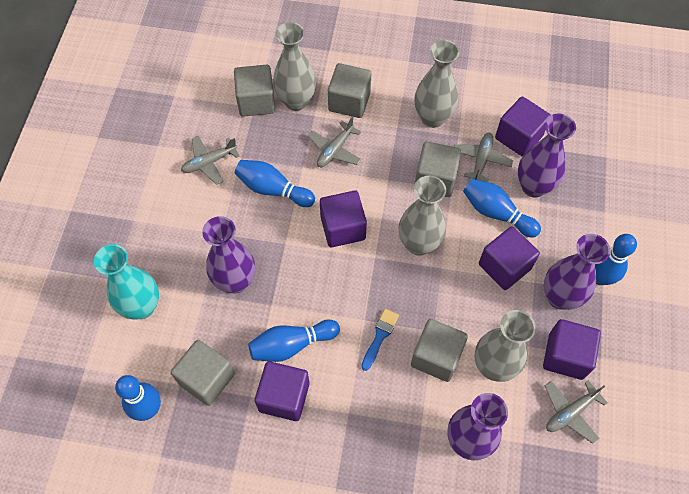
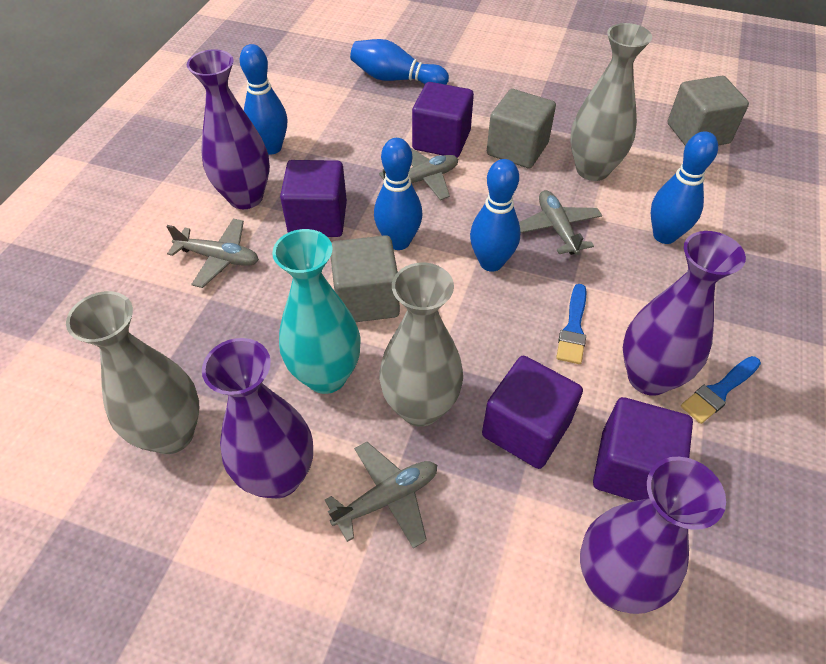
blue brush: [361,309,399,371] = 1 -> [556,284,586,364] [681,356,761,424] = 2
grey cube: [171,340,235,406] [234,65,275,117] [328,63,371,118] [411,319,468,382] [415,142,461,197] = 5 -> [331,235,400,322] [487,89,556,169] [668,76,749,146] = 3
grey vase: [273,22,316,111] [399,176,446,256] [415,40,460,128] [474,310,536,382] = 4 -> [66,291,199,454] [379,263,463,427] [570,23,652,181] = 3
purple cube: [255,361,309,421] [320,191,367,247] [479,226,540,290] [495,97,551,157] [543,319,601,380] = 5 -> [280,160,347,237] [412,82,474,158] [482,356,583,469] [593,397,693,501] = 4

